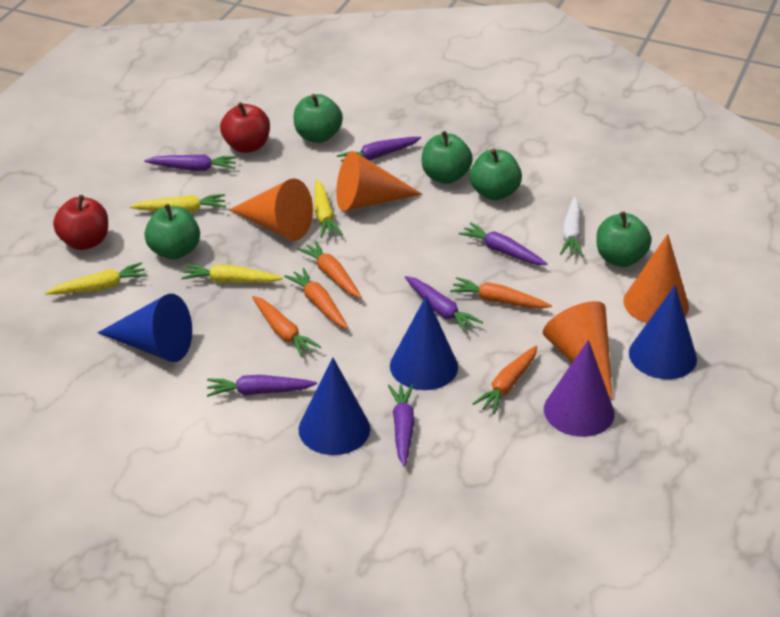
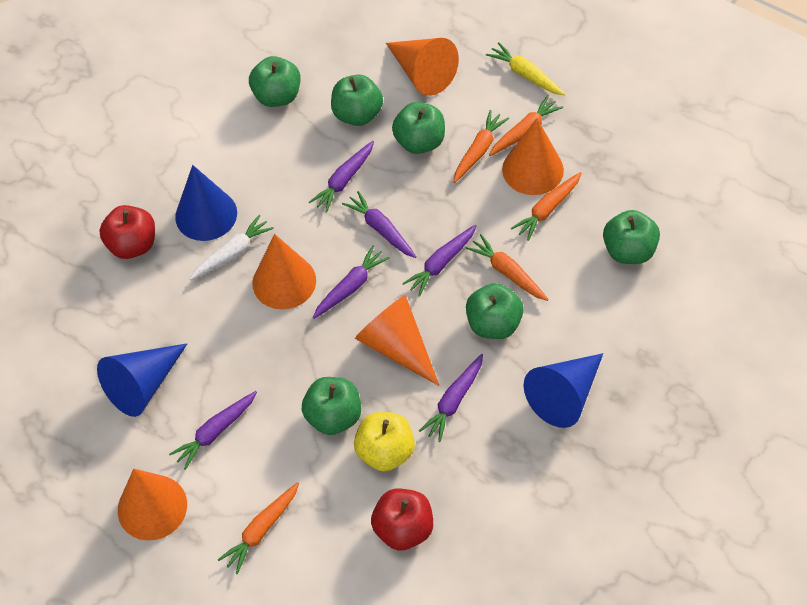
blue cone: [97,294,192,362] [299,357,370,455] [390,295,458,390] [629,285,697,379] = 4 -> [97,344,187,417] [175,165,237,241] [524,353,603,428] = 3
green apple: [144,204,200,260] [294,94,343,143] [422,131,473,184] [470,149,522,200] [596,211,652,267] = 5 -> [249,56,301,107] [302,377,361,435] [331,74,383,126] [392,102,445,154] [466,283,524,339] [603,210,660,264] = 6
orange cone: [229,178,313,241] [336,151,422,211] [543,301,613,400] [624,234,689,323] = 4 -> [118,469,187,541] [252,234,316,310] [355,295,439,386] [386,38,459,96] [502,118,564,195] = 5
purple cone: [544,340,615,437] = 1 -> none = 0
yellow apple: none = 0 -> [354,412,415,471] = 1
yellow carrot: [45,262,148,295] [130,194,226,212] [181,264,283,283] [314,179,343,238] = 4 -> [486,42,565,95] = 1

